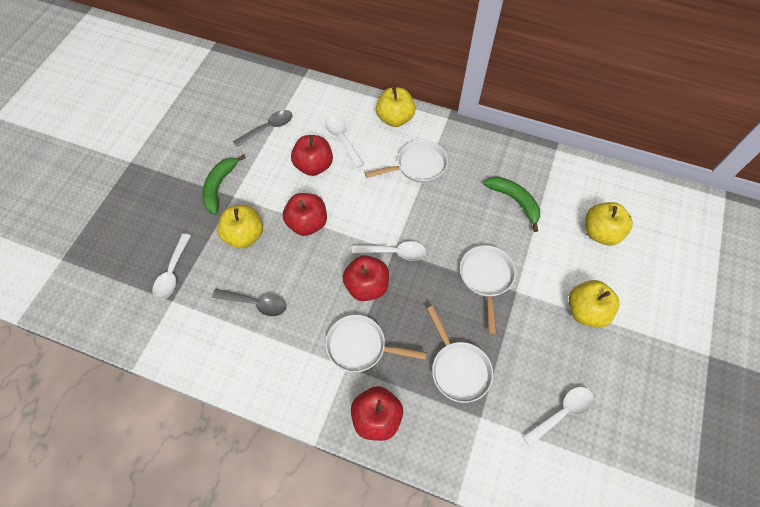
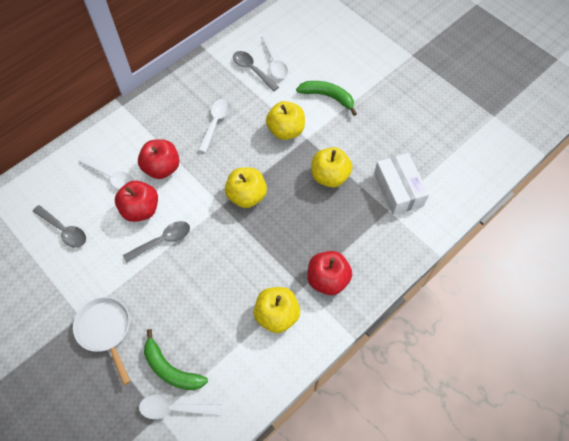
grey spoon: [212,289,287,316] [233,110,292,147] = 2 -> [33,205,86,248] [123,221,190,263] [233,51,279,91] = 3
red apple: [283,193,327,236] [291,135,333,176] [343,255,389,301] [351,386,403,441] = 4 -> [115,181,158,222] [138,139,179,179] [307,251,352,295] = 3
white box: none = 0 -> [374,153,429,215] = 1
white pan: [326,315,427,372] [365,140,448,183] [427,306,493,403] [460,245,516,335] = 4 -> [73,297,131,385] = 1

